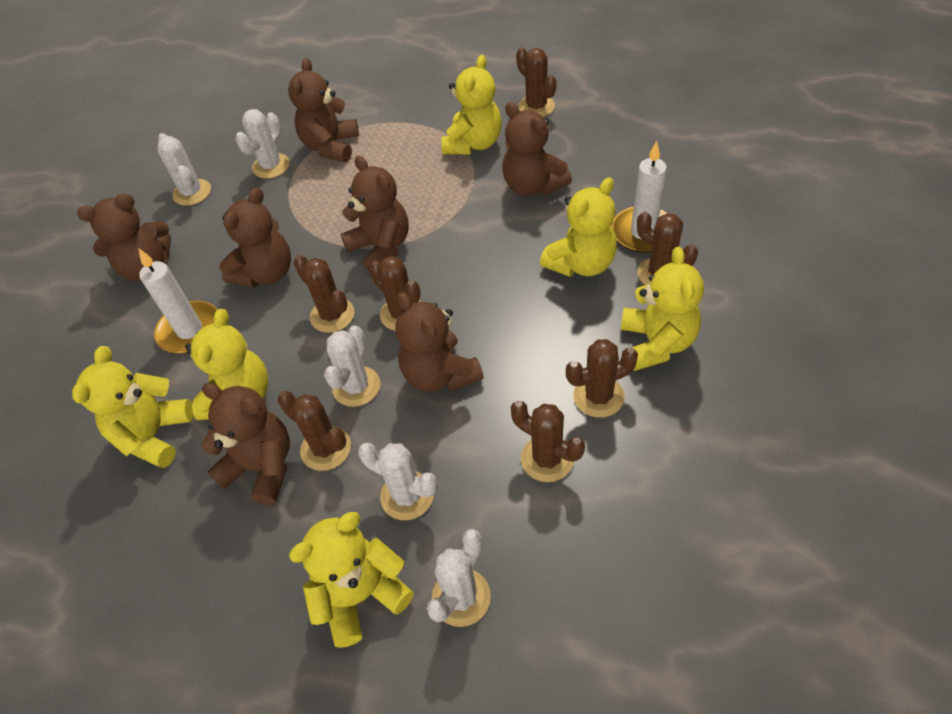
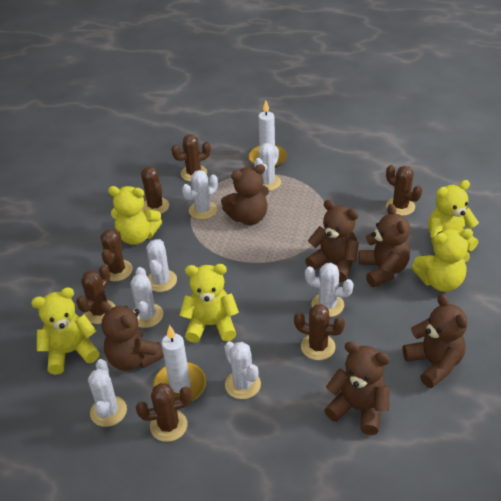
brown teddy bear: [77,193,171,281] [201,383,290,505] [219,187,291,288] [288,58,359,162] [341,156,409,272] [396,292,484,392] [502,102,572,196] = 7 -> [100,301,164,371] [221,164,269,225] [305,200,359,282] [324,341,390,435] [358,204,410,287] [403,294,467,388] = 6
white cactus: [157,133,211,206] [235,109,290,178] [324,326,380,407] [358,443,437,520] [427,529,491,627] = 5 -> [88,359,127,427] [130,267,163,328] [146,239,177,292] [182,170,218,219] [224,341,261,399] [254,143,281,191] [305,263,354,317] = 7
yellow teddy bear: [72,346,194,468] [185,309,269,420] [289,512,414,648] [441,55,502,154] [540,177,617,277] [621,247,704,371] = 6 -> [31,287,99,375] [108,186,162,245] [180,264,239,343] [412,229,473,292] [428,180,479,251] = 5

